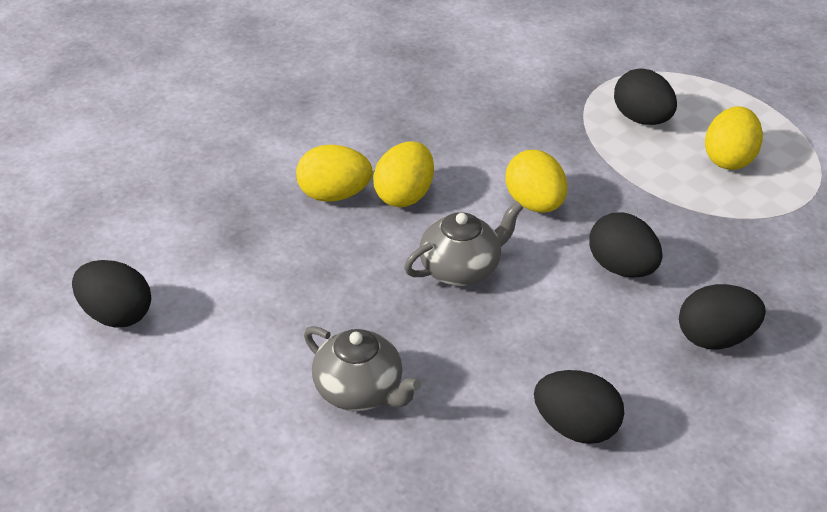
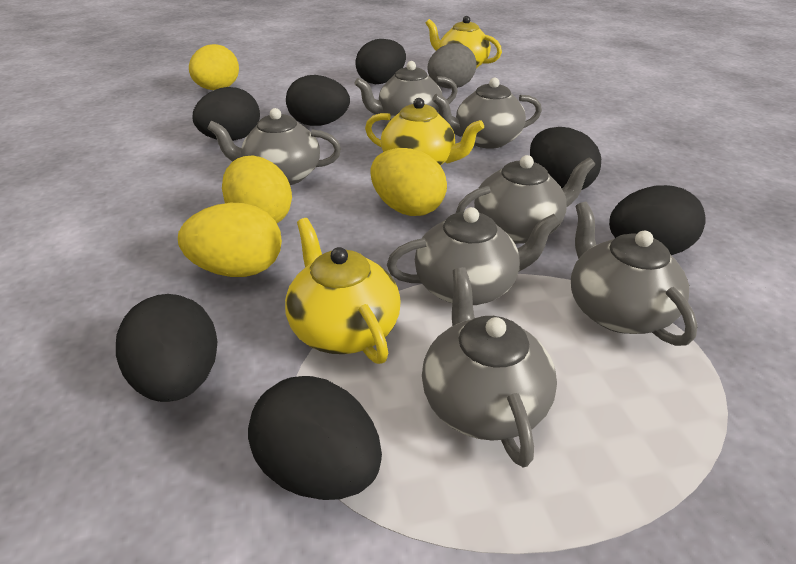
black egg: [72,260,151,328] [534,370,624,444] [589,212,663,278] [614,68,677,125] [679,284,766,350] = 5 -> [116,294,218,402] [192,87,260,141] [248,376,382,500] [286,75,350,126] [355,39,406,84] [530,127,601,190] [609,185,706,255] = 7
grey egg: none = 0 -> [427,43,477,89] = 1
grey teapot: [304,326,421,411] [404,201,524,286] = 2 -> [207,108,341,185] [355,61,458,120] [387,207,560,305] [422,267,557,467] [432,78,542,149] [456,155,595,244] [571,202,698,346] = 7
yellow teapot: none = 0 -> [285,218,401,364] [365,98,484,165] [426,16,502,68] = 3

